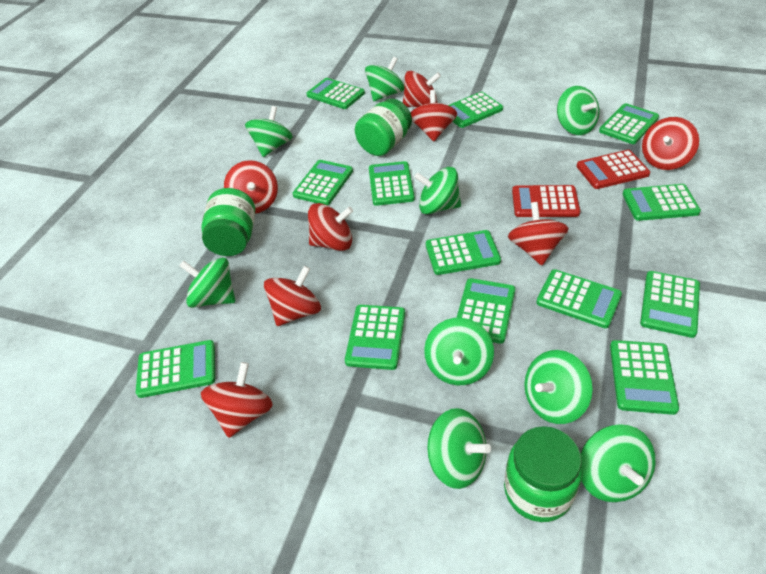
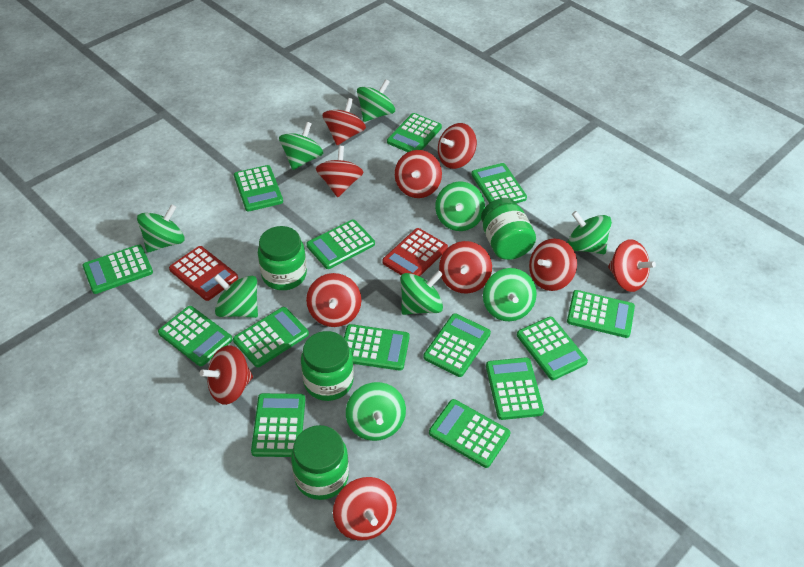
green calculator: [136,340,215,398] [293,160,353,205] [306,78,365,109] [345,305,405,370] [369,161,415,206] [426,230,501,275] [448,92,503,128] [457,278,515,344] [536,269,622,328] [599,103,659,144] [610,340,679,415] [623,184,701,221] [640,271,700,338] = 13 -> [83,245,153,294] [158,306,233,366] [233,307,309,367] [234,165,283,212] [251,393,305,457] [307,220,375,269] [344,324,410,371] [387,113,442,152] [423,313,491,377] [429,399,510,468] [471,163,527,203] [486,357,544,420] [517,317,588,380] [567,290,635,338] = 14
green jar: [201,188,255,256] [355,99,412,156] [504,426,582,522] = 3 -> [258,226,307,290] [291,425,349,500] [301,331,354,401] [481,198,536,260] = 4
red spinning top: [201,362,273,438] [224,160,278,213] [264,266,321,326] [308,203,353,251] [403,71,441,107] [411,90,457,142] [508,202,569,265] [642,117,699,170] = 8 -> [200,345,253,405] [306,273,361,327] [316,146,363,197] [322,98,366,145] [333,477,397,541] [395,150,442,198] [438,123,477,169] [439,241,492,294] [529,238,577,291] [608,239,656,292] = 10

